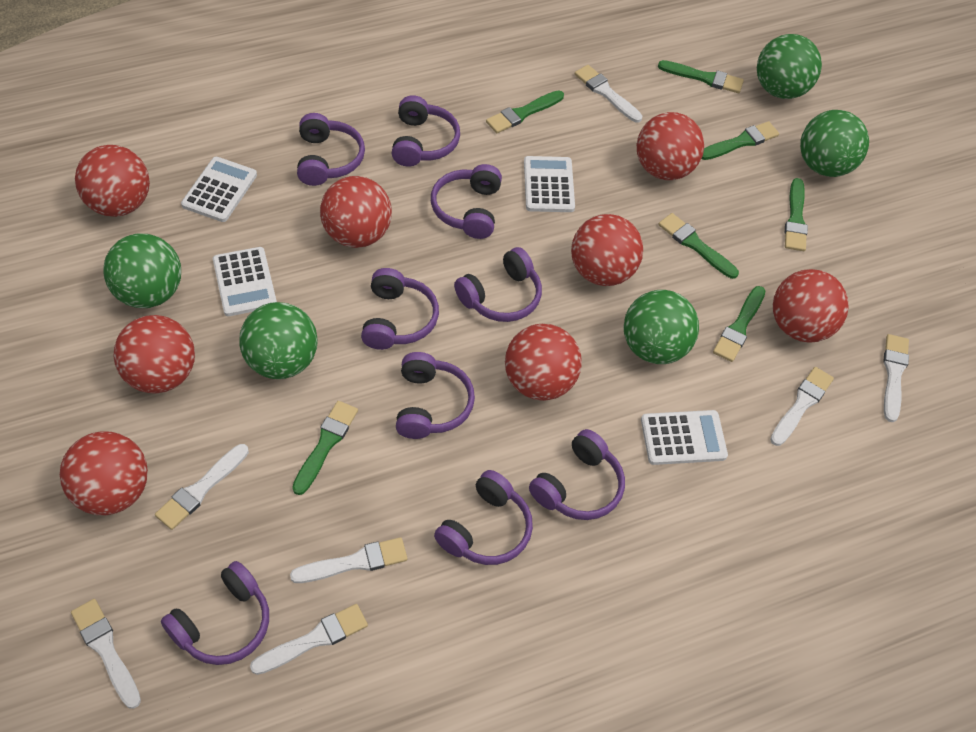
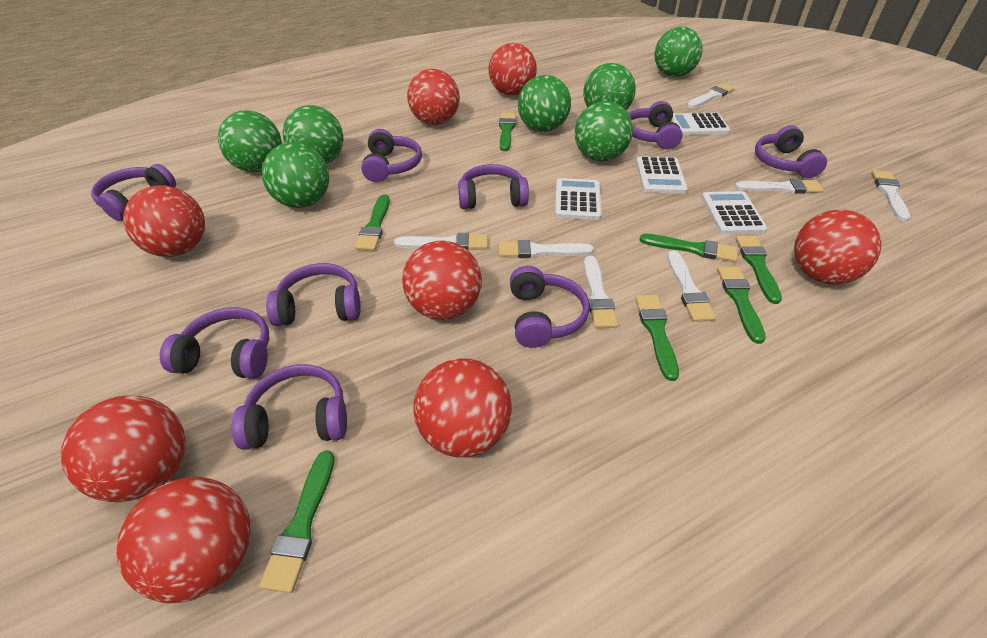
green ball: [103,234,181,308] [239,302,318,379] [623,290,699,364] [757,34,822,99] [800,110,869,177] = 5 -> [218,110,282,172] [262,142,329,208] [283,105,344,164] [518,75,571,132] [575,101,633,161] [583,63,636,110] [655,27,702,77] = 7

